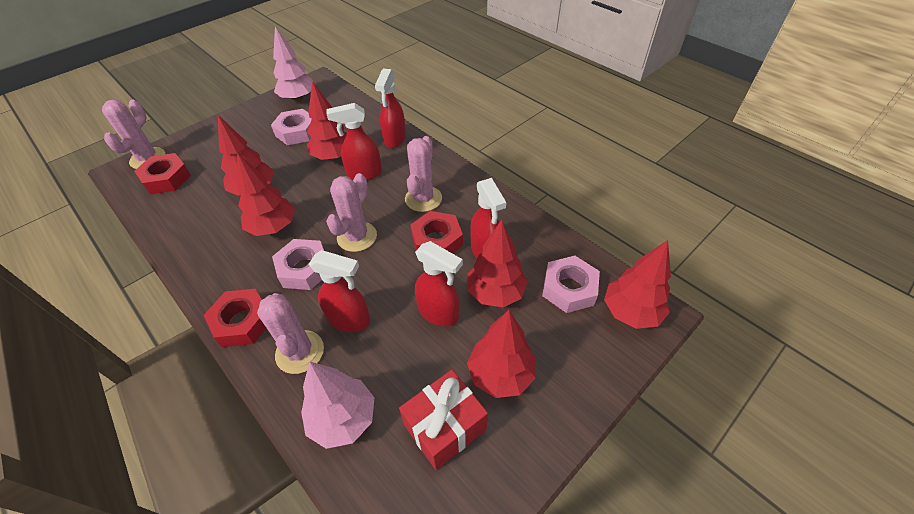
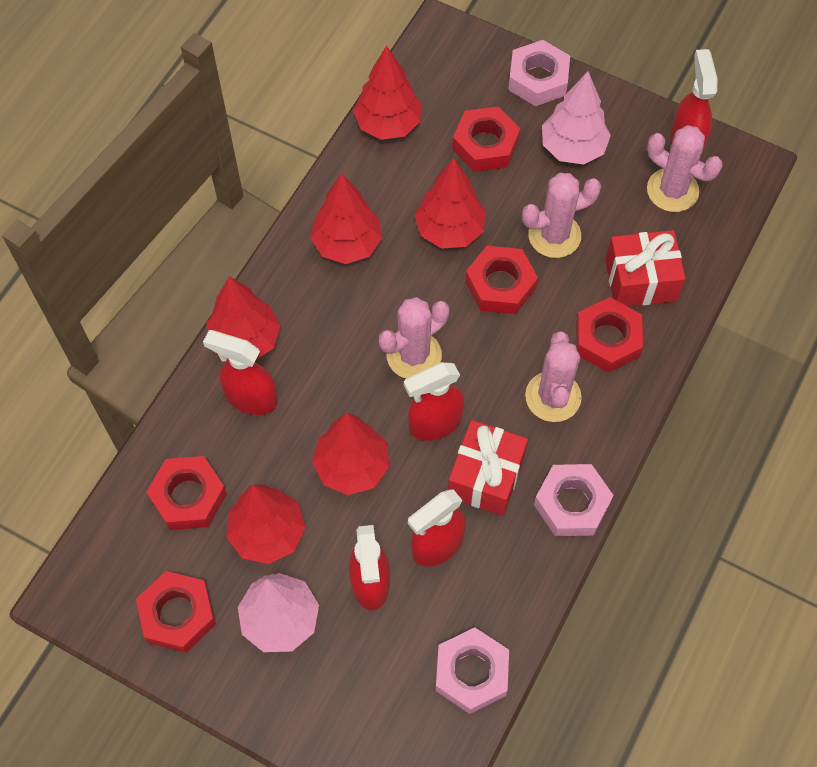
red gift: [399,370,488,470] = 1 -> [448,420,528,516] [605,230,686,306] = 2
red nut: [134,153,191,194] [204,289,266,347] [410,211,463,254] = 3 -> [136,571,216,653] [146,456,227,530] [452,106,521,172] [465,246,538,314] [576,297,643,373] = 5

